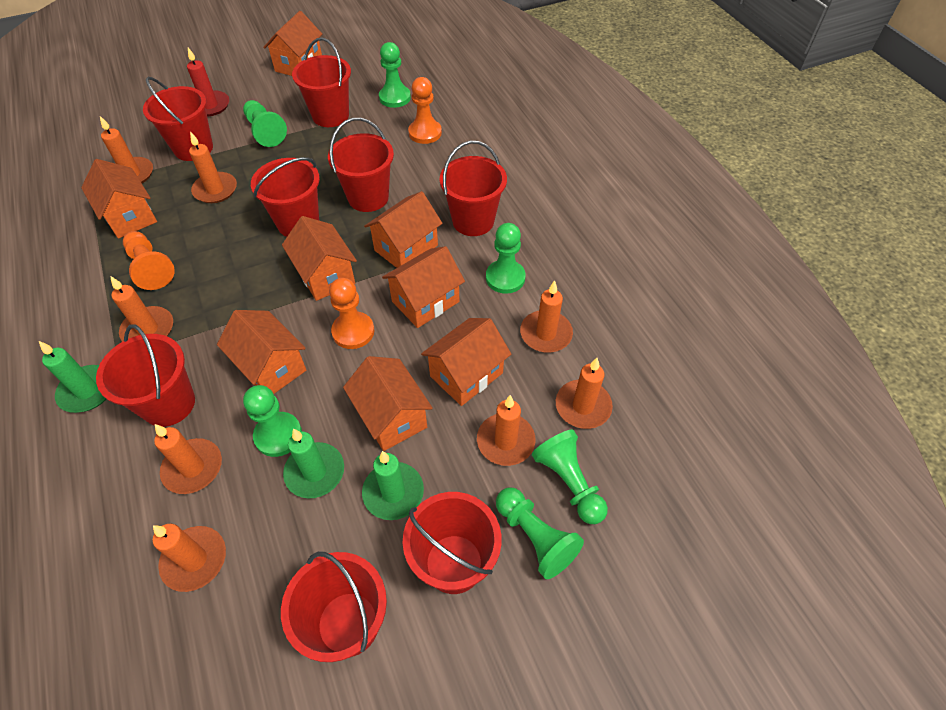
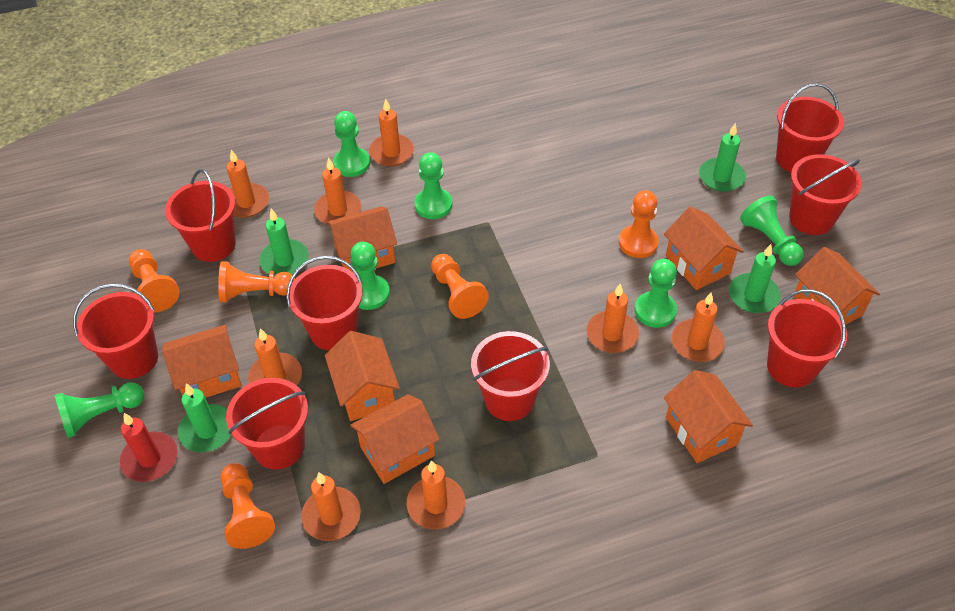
green candle: [39,341,106,413] [283,428,344,498] [362,451,424,520] = 3 -> [178,384,232,452] [259,209,309,276] [699,123,746,192] [729,244,781,313] = 4
orange house: [81,159,157,239] [217,310,306,394] [263,11,322,76] [282,216,357,301] [343,356,433,451] [364,191,442,268] [382,246,465,328] [421,318,511,406] = 8 -> [162,325,242,398] [325,331,400,421] [327,207,397,273] [350,394,440,484] [664,206,744,290] [664,370,753,463] [794,247,880,325] = 7
orange pawn: [123,231,175,290] [329,278,374,349] [408,77,442,144] = 3 -> [129,249,180,312] [218,261,295,302] [221,463,275,549] [431,254,489,319] [619,190,659,258] = 5

